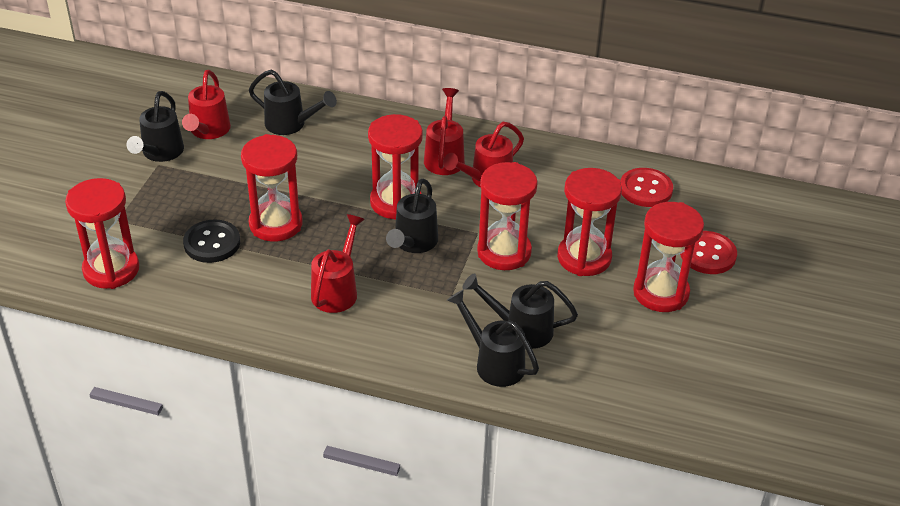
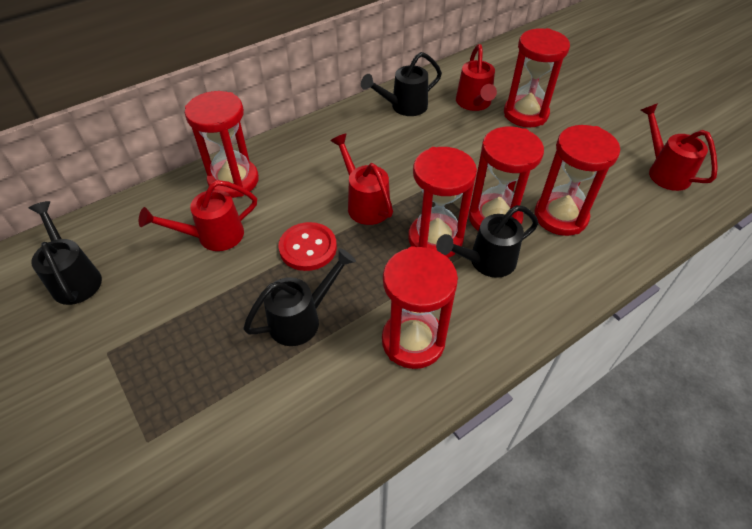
black button: [183,219,240,263] = 1 -> none = 0
black watering can: [127,91,184,162] [249,70,337,135] [386,178,438,253] [447,289,539,387] [462,273,578,349] = 5 -> [29,201,102,305] [243,248,356,346] [361,52,442,116] [436,205,538,278] = 4
red button: [620,168,673,207] [680,231,737,274] = 2 -> [278,222,337,271] = 1

